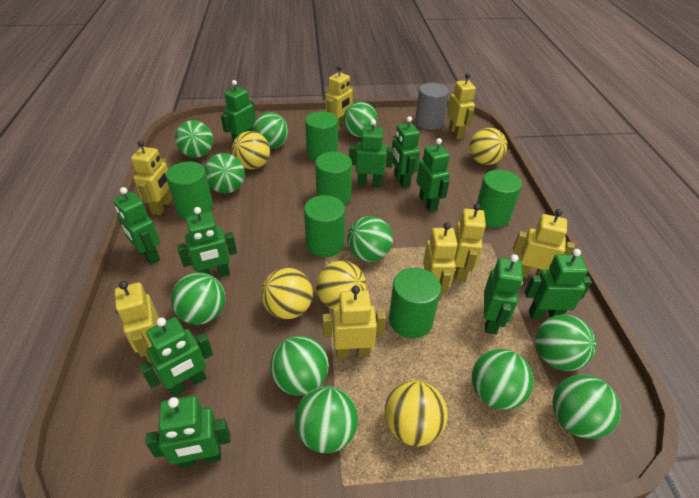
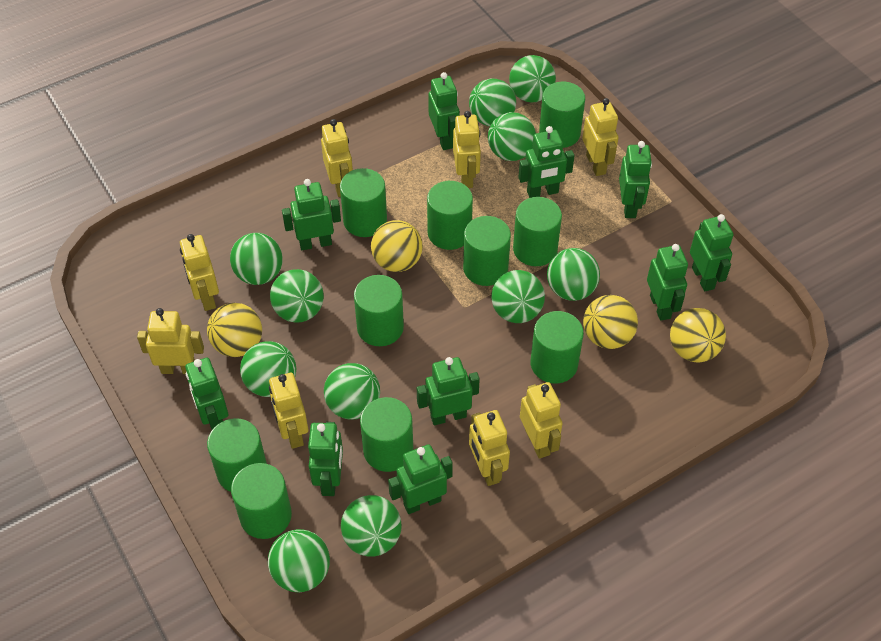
green cylinder: [166,162,213,219] [304,195,345,257] [305,111,338,162] [315,152,352,206] [389,268,441,338] [477,170,522,228] = 6 -> [207,418,267,492] [231,463,292,539] [340,168,387,237] [354,275,404,346] [360,397,413,472] [427,181,473,250] [463,216,511,286] [513,197,562,266] [530,311,584,384] [539,82,585,148] = 10
grey cylinder: [415,83,449,130] = 1 -> none = 0
yellow ball: [232,131,270,169] [261,268,313,319] [316,261,367,310] [385,380,447,446] [469,128,507,165] = 5 -> [207,303,262,357] [371,220,423,272] [583,295,638,349] [670,308,726,363] = 4

